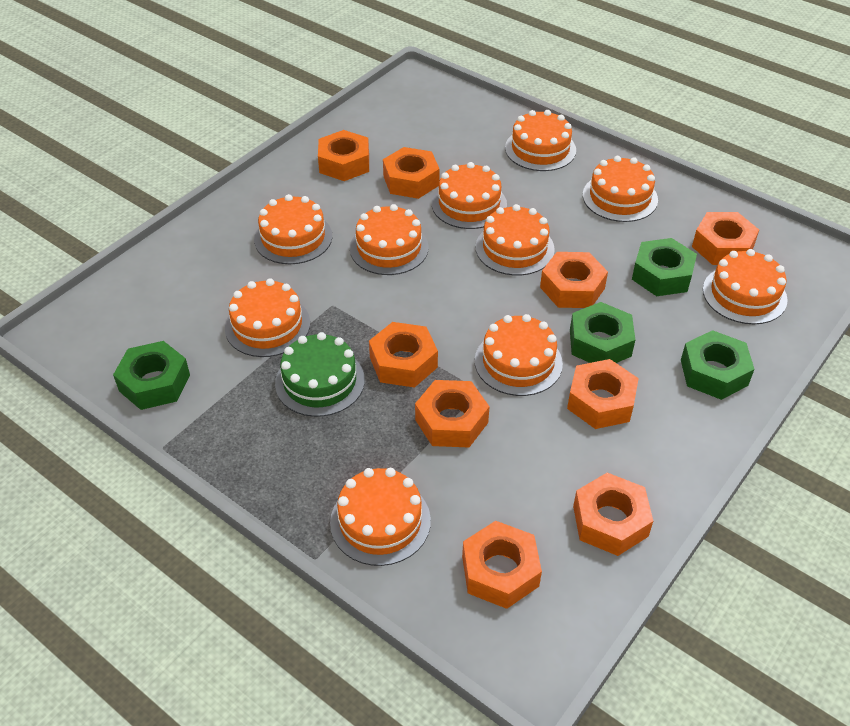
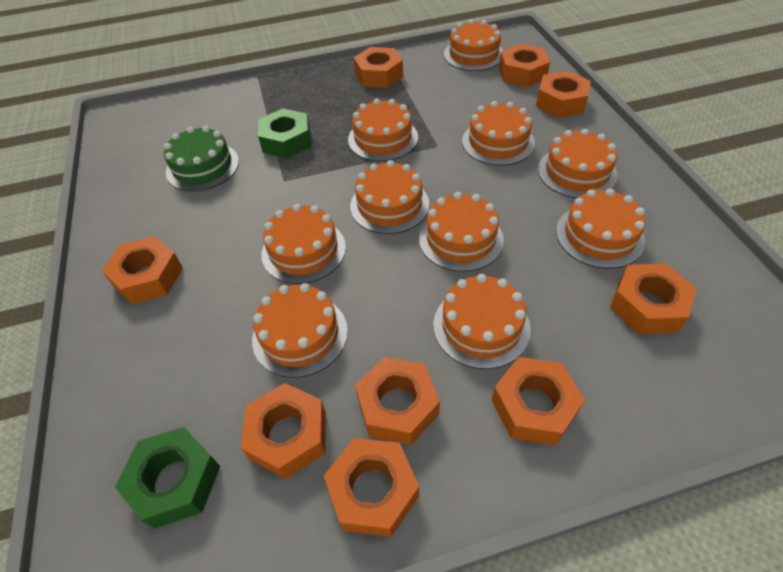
green nut: [113,341,190,410] [570,302,635,363] [632,238,697,296] [681,330,754,400] = 4 -> [115,427,221,529] [258,108,311,159] = 2

